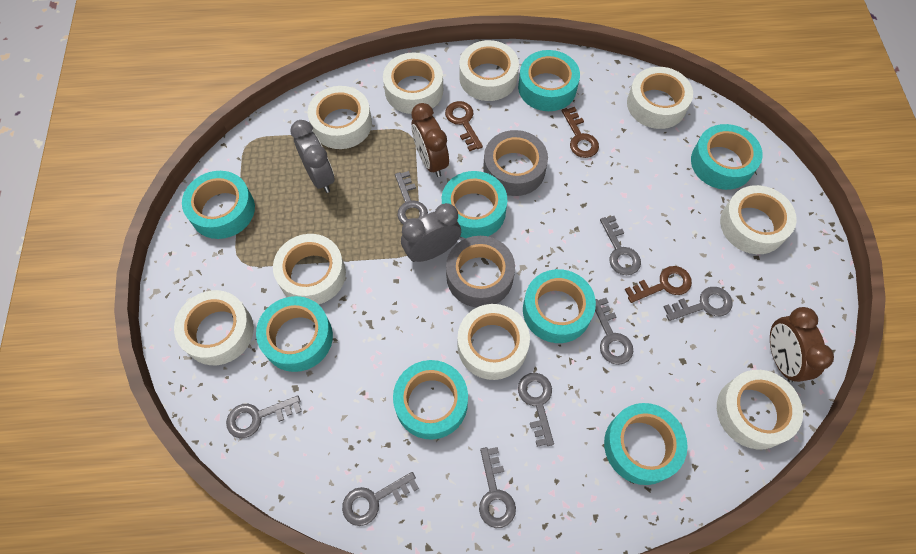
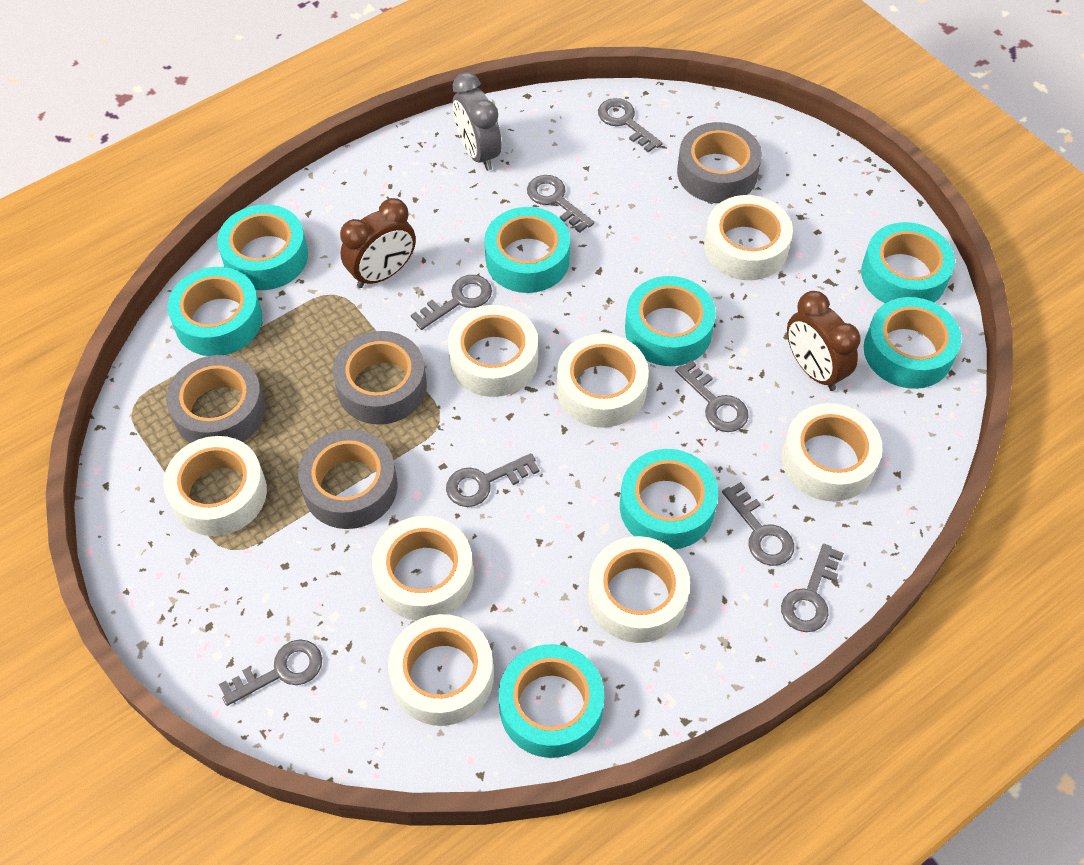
brown key: [445,101,483,151] [562,107,599,158] [625,266,692,303] = 3 -> none = 0
grey clock: [290,120,335,193] [401,203,461,262] = 2 -> [453,72,502,171] = 1
grey tape: [446,236,515,307] [483,130,548,196] = 2 -> [166,355,266,443] [298,429,398,529] [333,331,427,425] [677,122,762,203] = 4
white tape: [174,290,254,365] [273,234,346,305] [308,86,372,149] [383,52,443,114] [458,304,530,380] [459,40,519,101] [627,67,693,129] [717,370,803,449] [720,185,797,254] = 9 -> [164,436,267,536] [372,516,474,621] [388,614,494,726] [448,305,538,397] [557,334,649,428] [588,536,690,643] [704,195,793,280] [782,403,883,501] = 8

